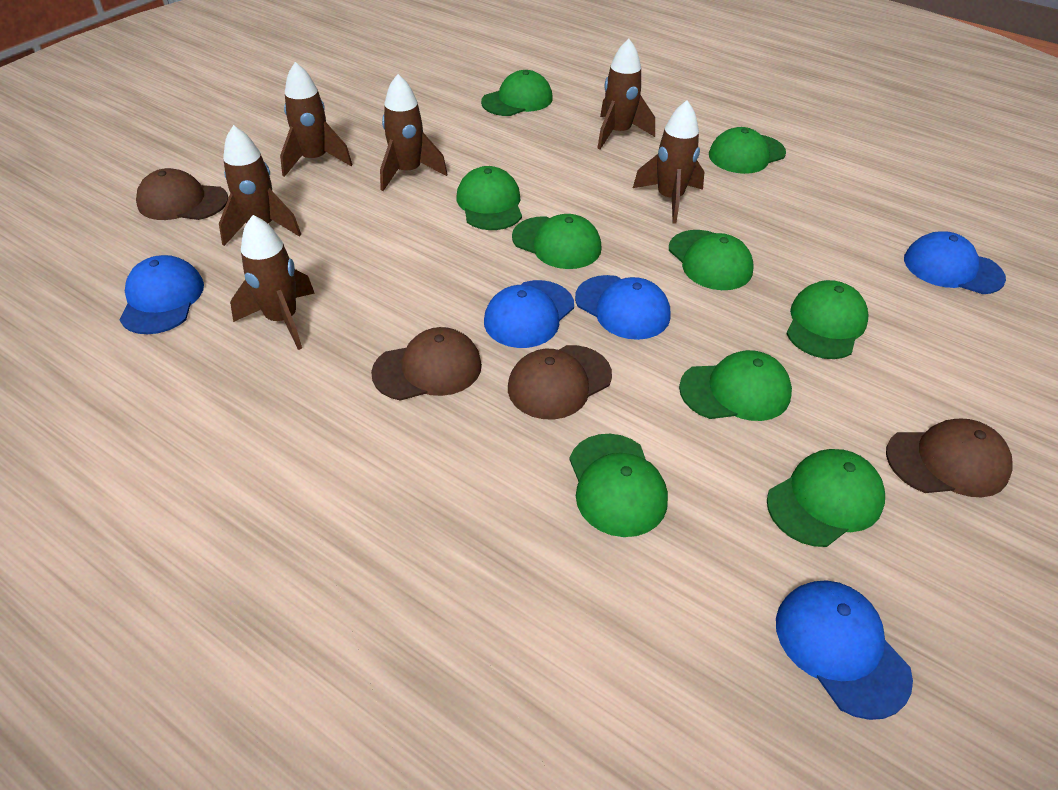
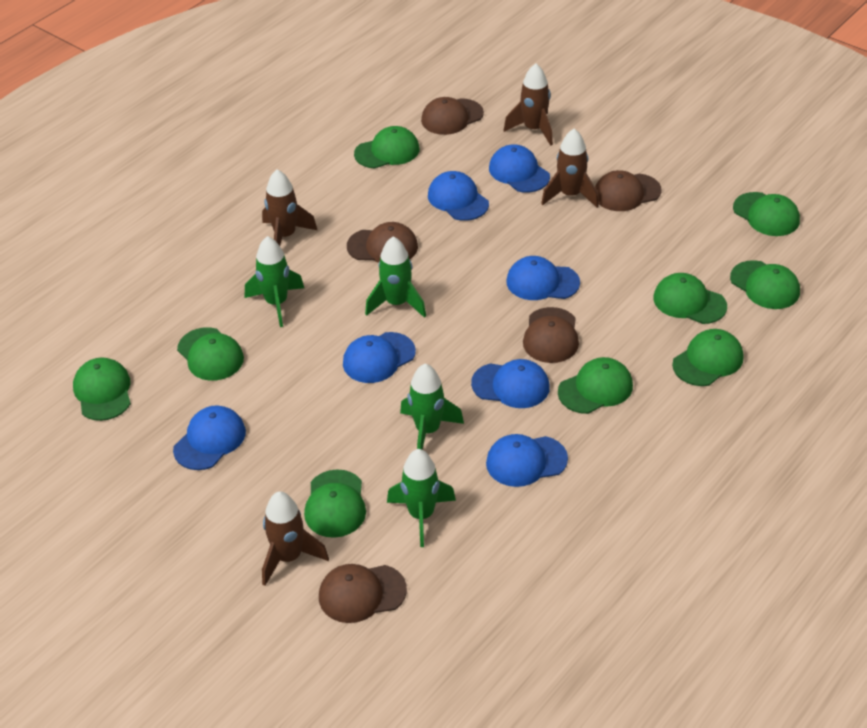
blue cap: [119,255,204,334] [484,280,574,348] [575,275,670,340] [776,580,913,720] [904,231,1006,294] = 5 -> [173,405,246,470] [343,332,416,383] [428,171,489,221] [471,359,550,408] [486,434,568,487] [489,144,550,193] [507,256,580,300] = 7
brown cap: [136,168,228,220] [371,327,482,401] [508,345,612,419] [886,419,1012,497] = 4 -> [319,564,407,623] [347,222,418,263] [421,97,484,135] [523,307,579,363] [595,170,661,211] = 5
brown rocket: [219,125,301,246] [230,215,315,350] [280,62,352,177] [380,74,448,191] [597,39,655,149] [633,100,704,224] = 6 -> [262,169,317,246] [262,491,329,586] [504,64,553,146] [541,129,599,208] = 4
green rocket: none = 0 -> [245,236,304,327] [365,236,426,318] [387,449,456,547] [400,364,464,450] = 4

